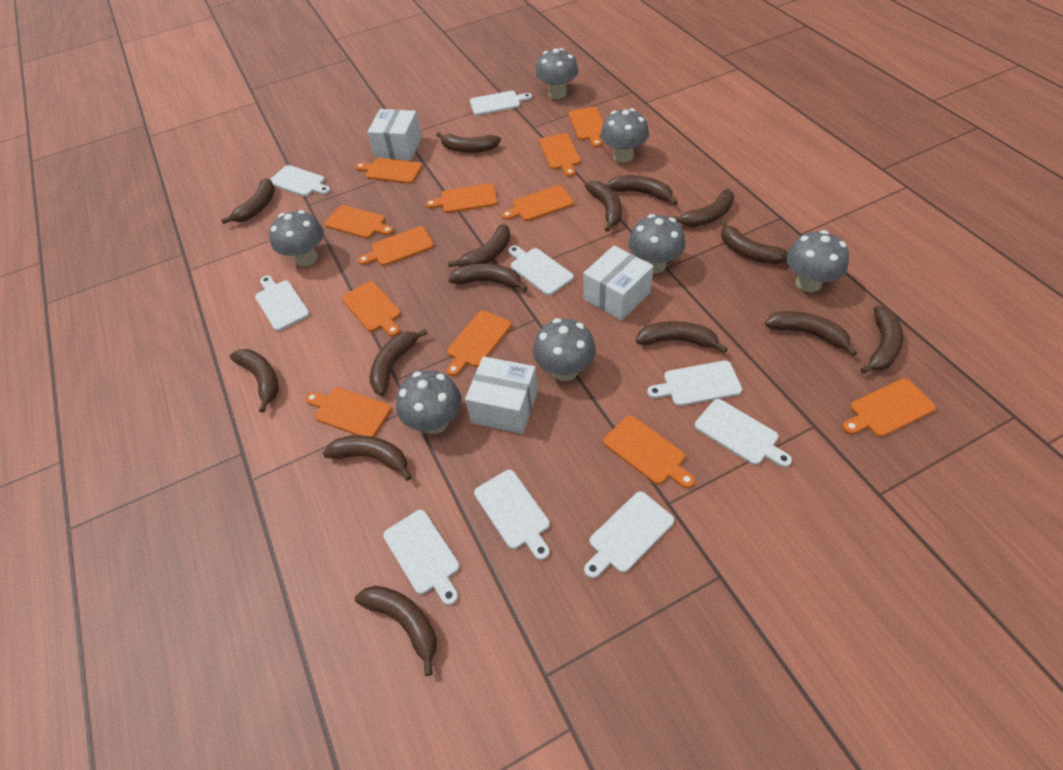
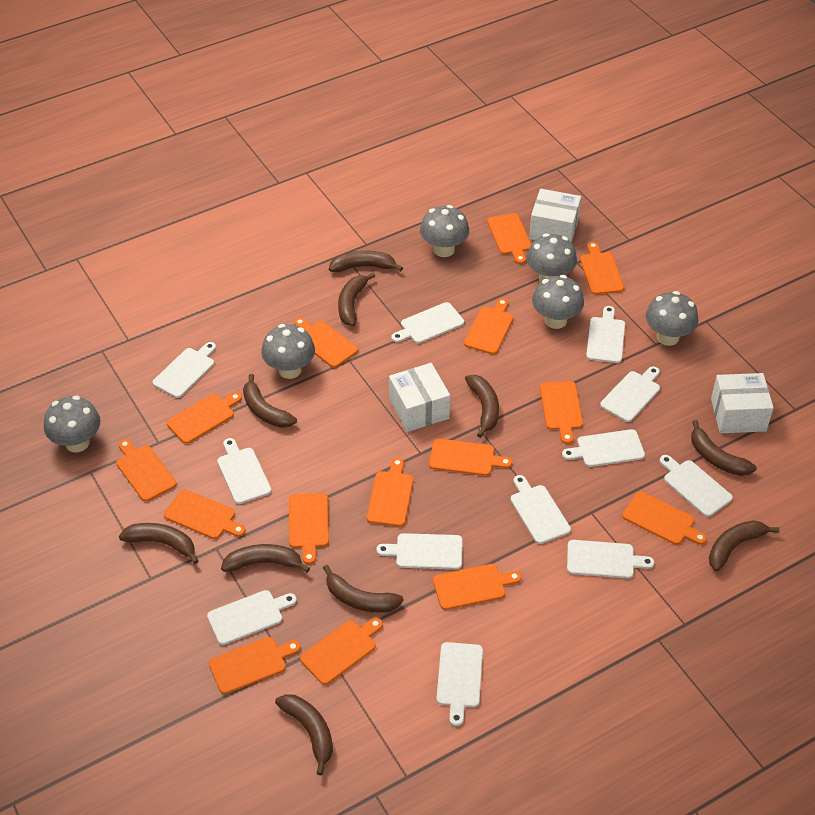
brown banana: [221,178,275,224] [230,349,279,413] [323,436,412,481] [355,586,437,676] [370,329,428,396] [436,132,501,153] [448,224,510,267] [448,264,528,292] [585,181,622,232] [607,175,677,205] [636,321,727,353] [670,189,734,227] [720,219,788,264] [765,311,857,356] [861,306,903,374] = 15 -> [119,523,198,564] [221,544,310,573] [243,374,297,428] [275,694,333,775] [323,565,404,613] [329,251,403,272] [338,273,375,326] [465,375,499,438] [691,420,756,476] [709,520,779,571] = 10
grey mushroom: [269,210,324,266] [396,371,462,434] [533,318,596,381] [535,48,578,99] [600,108,649,163] [628,214,685,274] [787,230,849,292] = 7 -> [44,396,100,453] [261,324,315,379] [420,205,469,257] [526,233,577,282] [532,275,584,329] [645,291,698,346] = 6
orange cutting board: [305,387,391,437] [324,205,394,239] [342,281,401,337] [355,158,422,184] [358,226,434,266] [425,183,497,213] [447,310,511,376] [501,185,574,221] [539,133,581,177] [568,107,604,148] [603,415,695,488] [842,378,936,437] = 12 -> [116,439,177,501] [164,489,246,539] [167,392,242,444] [209,637,301,694] [289,493,329,564] [294,318,358,368] [300,618,383,685] [367,458,413,527] [429,439,512,476] [433,564,521,610] [464,298,513,354] [487,213,531,264] [540,381,583,444] [580,242,624,295] [622,492,707,545] = 15
white cutting board: [255,276,310,331] [270,165,330,197] [383,510,460,605] [470,91,532,115] [474,470,550,560] [508,245,574,295] [584,491,674,579] [647,360,742,406] [694,399,792,467] = 9 -> [153,342,216,398] [207,590,297,645] [217,438,271,504] [376,533,463,570] [391,302,464,344] [436,642,483,726] [510,475,571,544] [562,429,645,467] [567,540,654,579] [586,306,625,363] [600,366,660,422] [659,455,733,517] = 12

